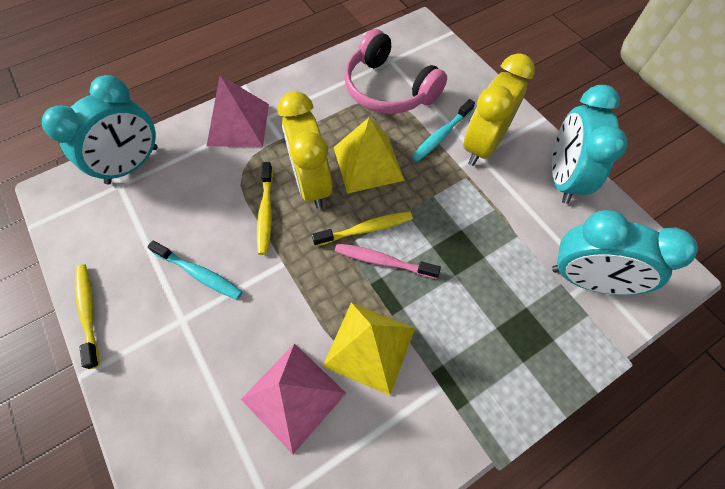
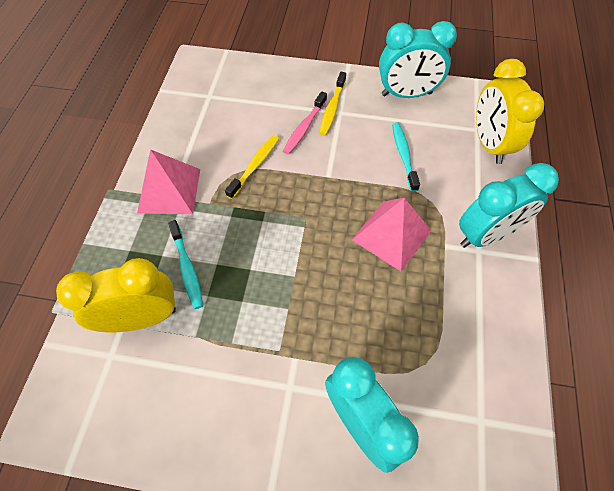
pink headphones: [344,29,447,114] = 1 -> none = 0
yellow pyramid: [323,302,415,396] [334,117,405,194] = 2 -> none = 0
yellow toothbrush: [75,264,100,369] [257,162,273,255] [312,212,413,246] = 3 -> [225,135,279,199] [320,72,346,135] = 2

